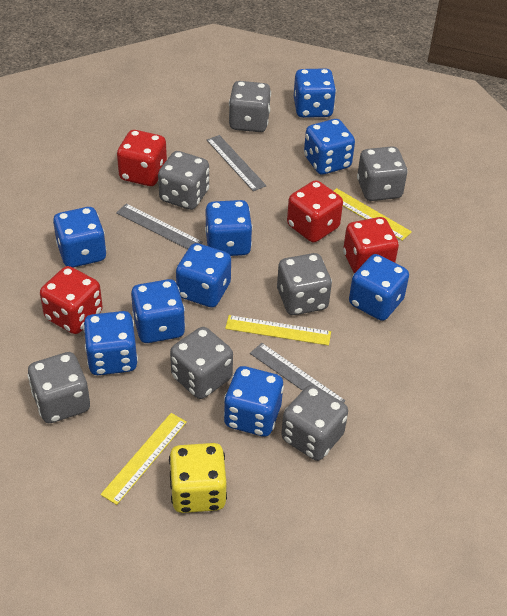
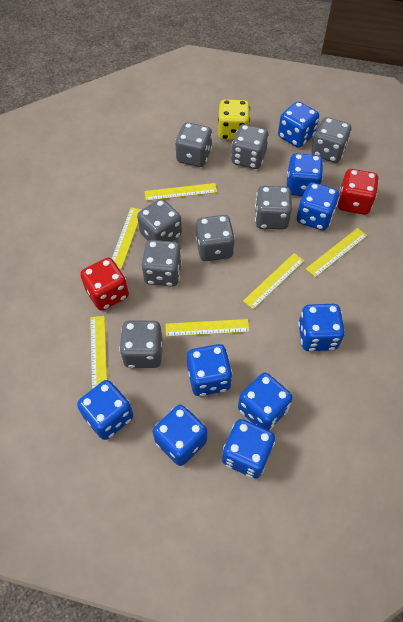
grey dice: [27,352,90,423] [158,151,209,210] [170,327,233,399] [229,81,271,132] [277,253,332,315] [281,385,348,461] [357,146,408,201] = 7 -> [119,321,162,368] [137,199,182,242] [142,240,182,287] [175,122,212,167] [196,215,235,261] [231,124,269,169] [255,186,292,230] [312,117,352,163] = 8
grey ruler: [116,204,203,249] [207,135,266,191] [250,343,345,403] = 3 -> none = 0
red dice: [40,266,103,334] [117,130,167,186] [287,180,343,242] [343,217,399,273] = 4 -> [80,258,129,311] [338,169,379,215] = 2
yellow ruler: [100,413,187,505] [225,315,331,346] [334,188,412,241] = 3 -> [90,316,107,389] [112,207,142,269] [145,183,217,201] [165,319,249,337] [243,253,304,309] [306,228,367,277] = 6

